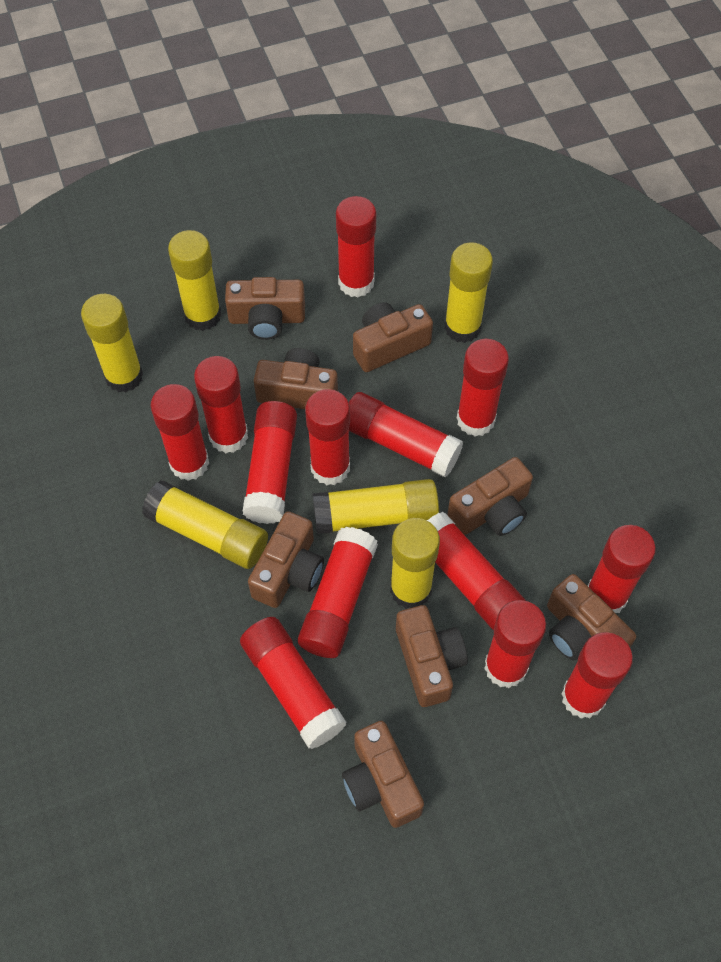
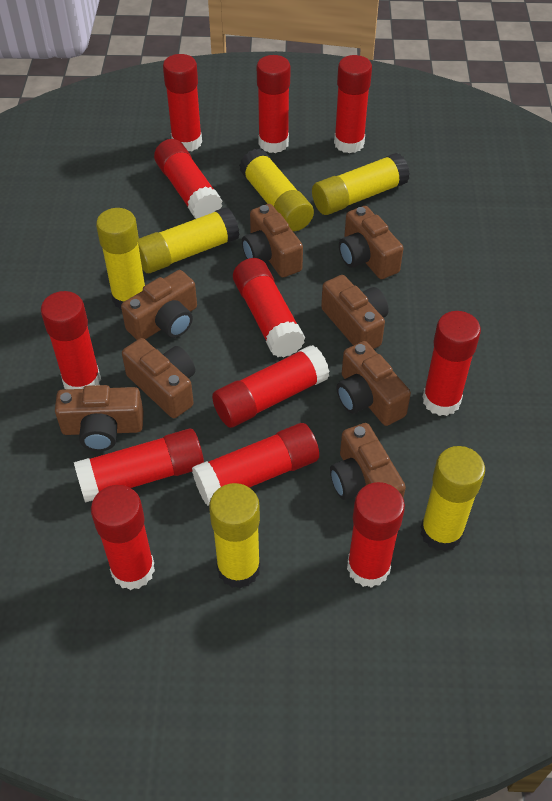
red glue stick: [151,384,209,481] [194,356,248,453] [240,617,347,749] [243,401,297,524] [298,527,378,658] [305,389,350,485] [336,196,376,297] [349,392,463,477] [427,512,526,630] [457,339,509,436] [484,600,546,688] [561,632,633,719] [587,525,656,613] = 13 -> [41,291,101,389] [74,429,204,503] [91,485,155,590] [154,139,222,219] [163,54,202,151] [192,423,319,506] [212,345,329,428] [233,258,305,358] [257,55,291,153] [334,55,372,153] [347,482,405,588] [422,311,481,416] = 12

